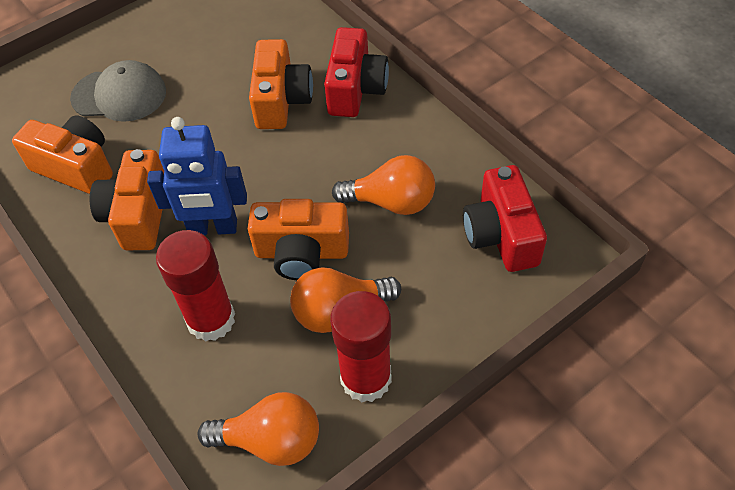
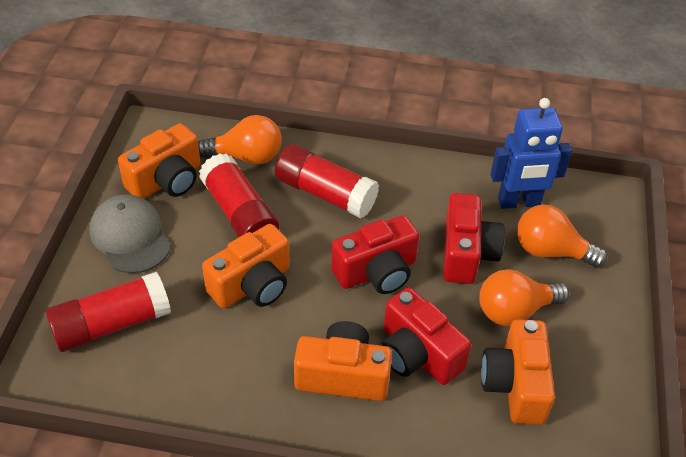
red camera: [324,27,389,117] [463,165,547,272] = 2 -> [331,215,419,294] [381,287,471,385] [443,193,505,284] = 3
red glue stick: [156,230,235,342] [330,291,392,402] = 2 -> [46,272,171,352] [199,153,279,237] [275,144,379,218] = 3

